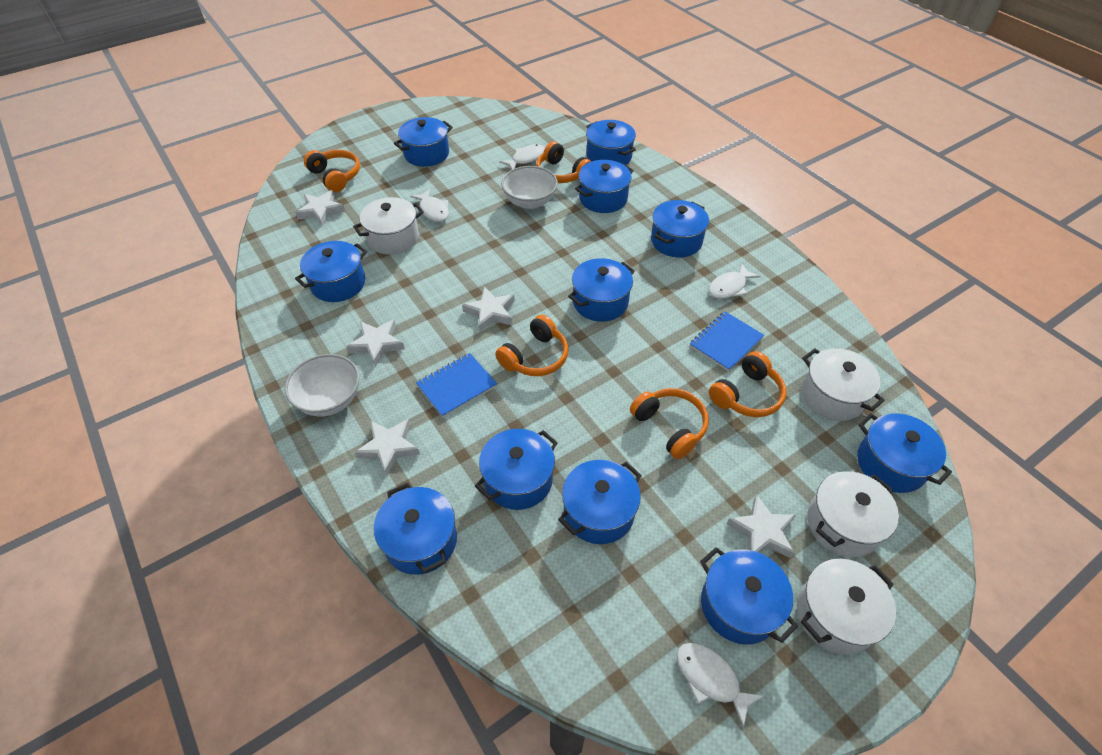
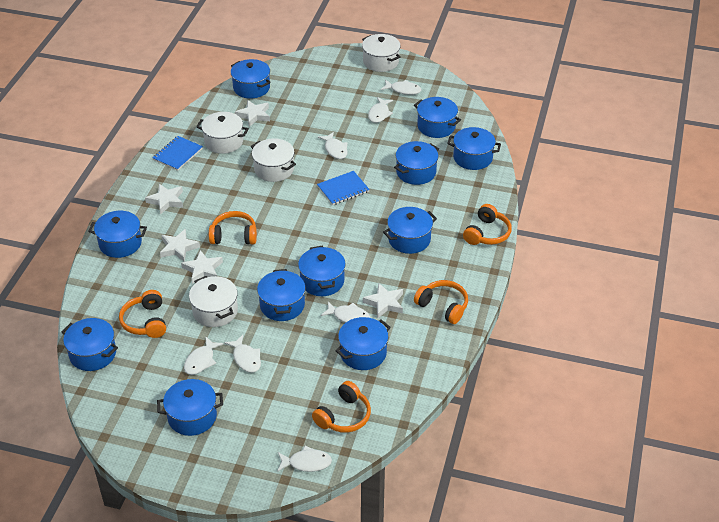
white bowl: [285,354,359,417] [501,166,558,209] = 2 -> none = 0
white fish: [410,189,449,222] [500,144,545,170] [677,643,764,728] [709,263,760,299] = 4 -> [184,337,224,375] [224,335,261,373] [277,446,332,472] [318,132,348,159] [321,301,370,323] [368,97,393,123] [381,80,421,95] = 7

